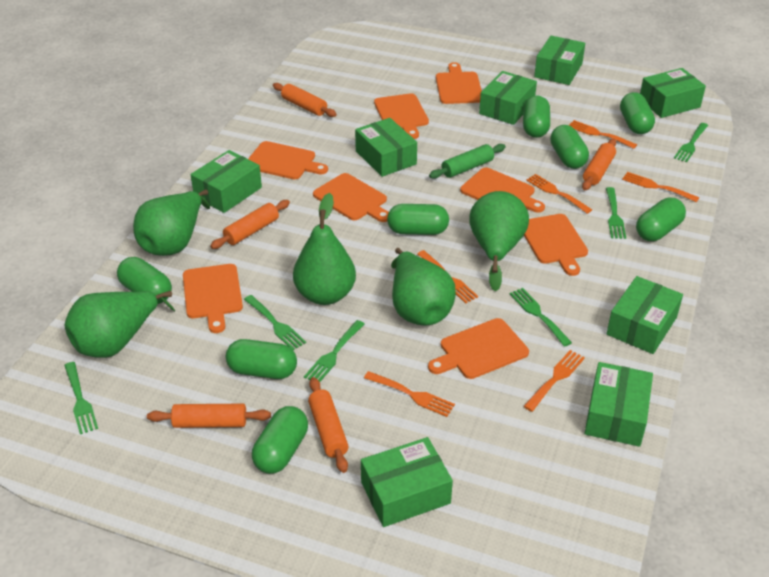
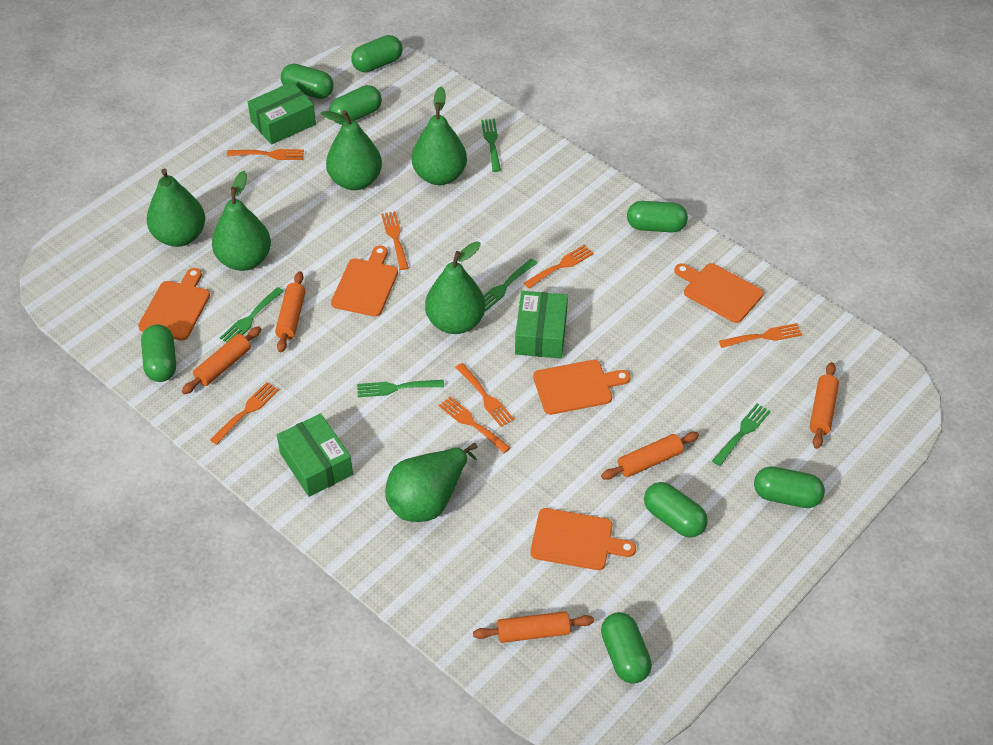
green box: [190,150,262,213] [355,118,417,177] [361,437,453,527] [479,71,537,125] [534,36,585,85] [585,362,653,447] [607,276,683,354] [640,68,706,118] = 8 -> [248,82,316,145] [277,413,353,497] [515,291,568,359] = 3
green fork: [64,362,98,434] [244,295,306,350] [304,320,365,382] [510,288,572,347] [606,187,626,239] [674,123,708,162] = 6 -> [220,287,284,343] [357,380,444,397] [481,119,501,172] [483,259,537,311] [712,404,771,466] = 5
green pear: [65,291,175,358] [133,190,210,256] [293,193,356,305] [391,248,456,326] [469,191,529,292] = 5 -> [147,169,205,247] [212,171,271,271] [320,110,382,190] [385,443,477,522] [412,87,467,185] [425,241,485,334] = 6
green rolling pin: [429,144,506,179] = 1 -> none = 0
orange cutting board: [183,264,243,333] [248,141,328,179] [313,173,389,222] [374,93,429,139] [428,318,529,379] [436,62,482,104] [460,167,545,213] [524,214,588,276] = 8 -> [138,268,210,341] [331,246,398,317] [530,508,636,570] [533,360,630,415] [674,263,763,323] = 5
orange fork: [364,371,455,417] [417,250,478,303] [523,350,585,412] [526,174,592,214] [569,120,637,149] [622,172,699,202] = 6 -> [210,382,279,445] [227,149,304,160] [381,211,409,270] [439,397,511,453] [455,363,514,427] [524,245,594,288] [719,323,802,348] = 7

